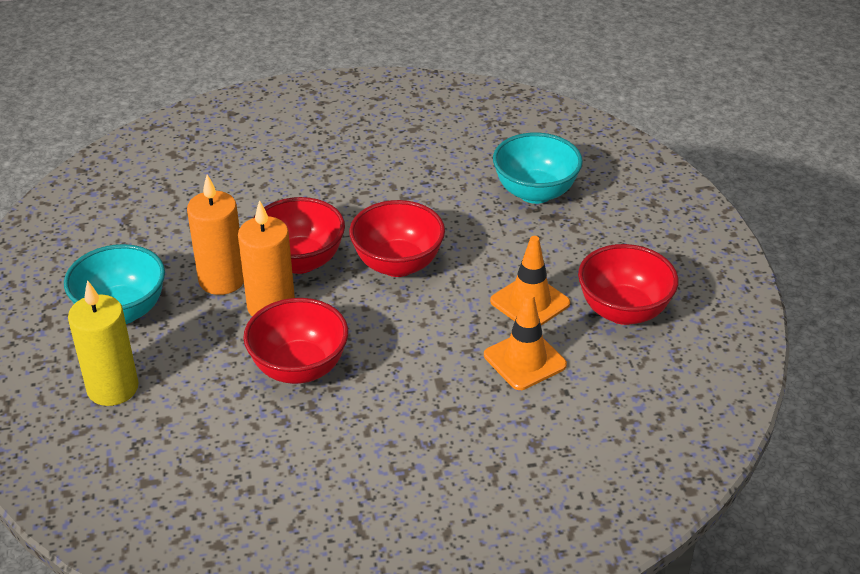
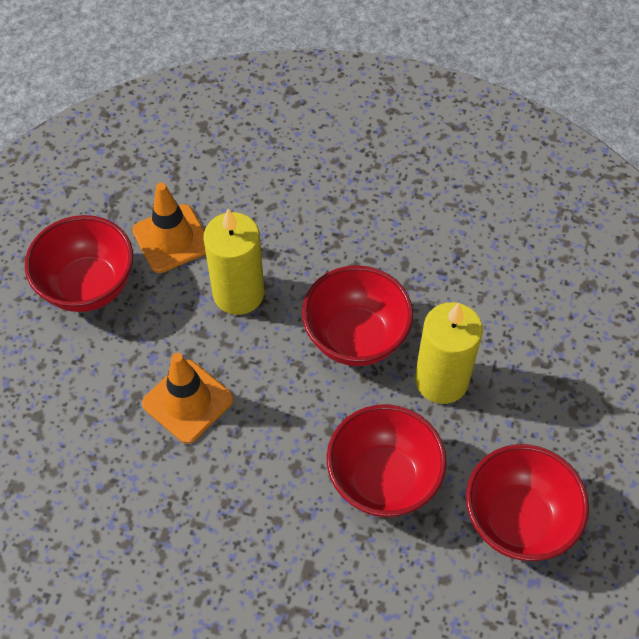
orange candle: [187,174,244,295] [238,200,295,316] = 2 -> none = 0
turquoise bowl: [64,244,165,324] [493,133,583,204] = 2 -> none = 0
yellow candle: [68,280,139,406] = 1 -> [204,209,264,315] [415,302,483,404] = 2

